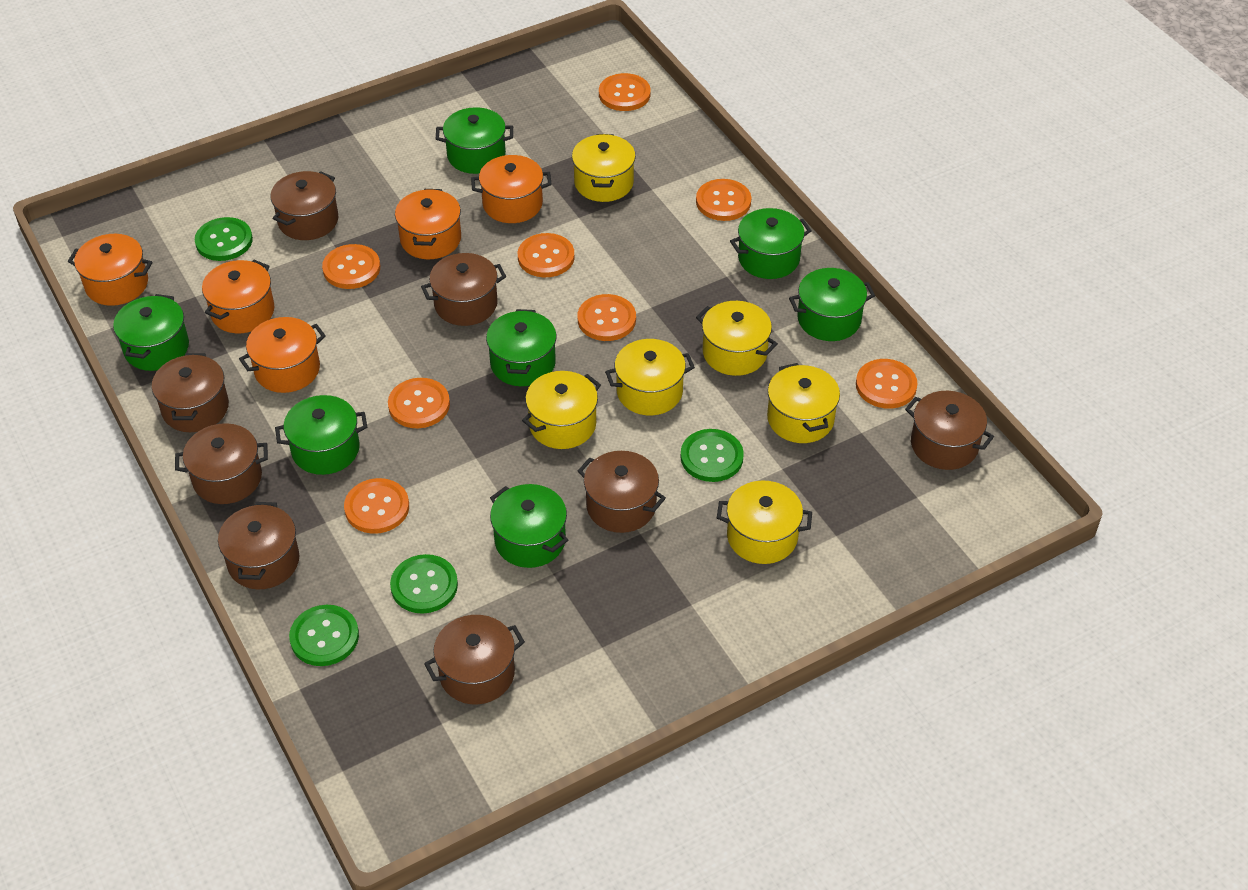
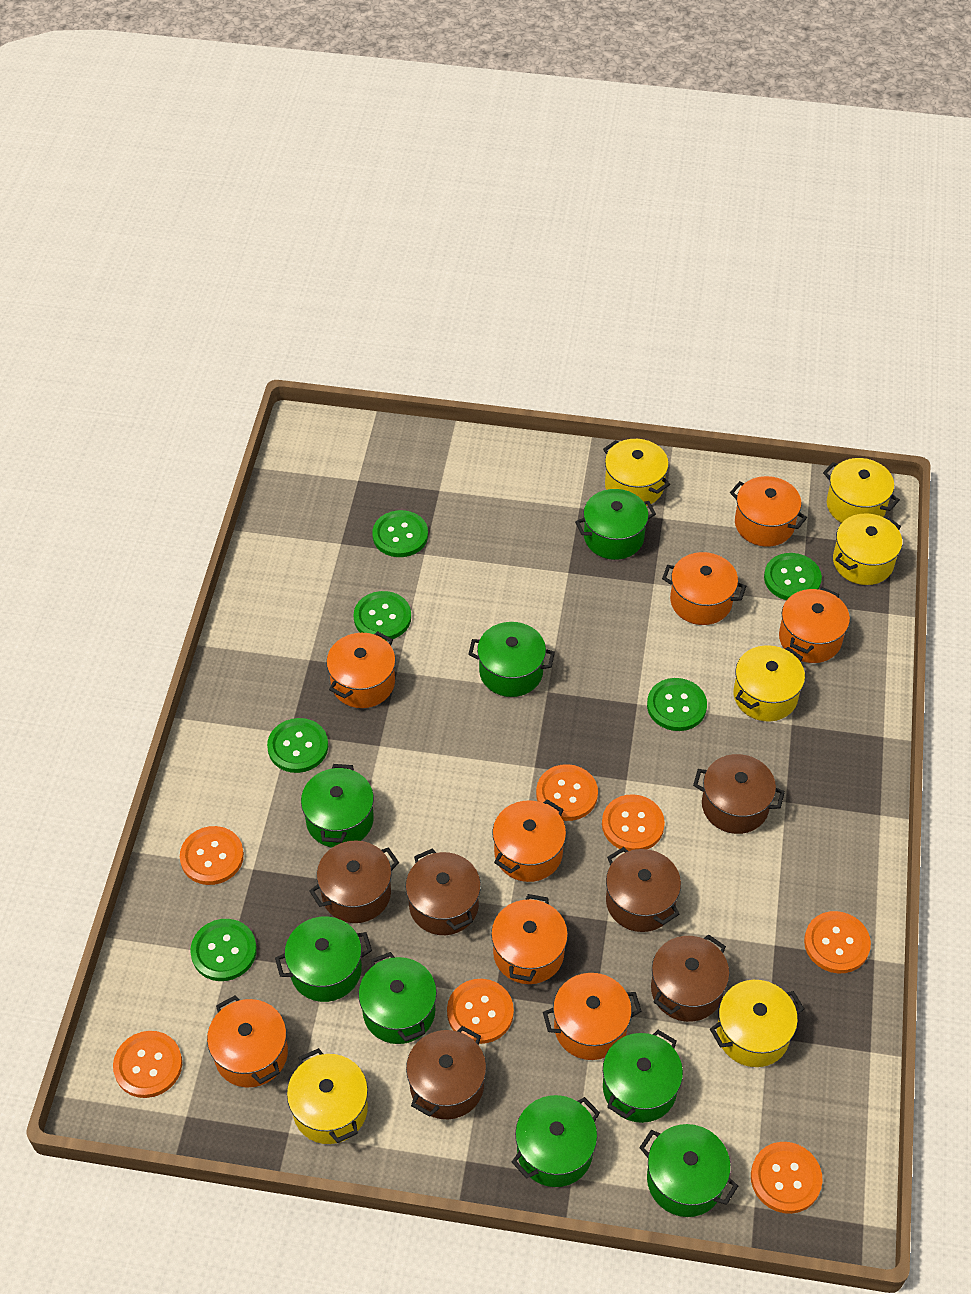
brown pot: [152,353,229,432] [175,423,268,504] [218,502,299,589] [270,171,338,240] [421,253,506,326] [424,615,525,704] [578,451,666,533] [905,391,994,470] = 8 -> [309,840,399,923] [406,848,481,935] [406,1026,486,1119] [606,847,681,932] [651,934,729,1022] [693,754,785,834] = 6
green button: [195,217,253,261] [289,605,359,666] [390,554,458,614] [680,429,744,482] = 4 -> [190,919,257,981] [267,718,328,773] [354,591,411,641] [372,510,428,557] [647,678,707,731] [764,553,822,600] = 6
green pot: [113,294,189,371] [275,395,368,475] [436,107,513,174] [486,309,556,386] [490,484,568,568] [730,208,812,279] [789,268,875,341] = 7 -> [275,917,372,1002] [301,764,374,848] [358,952,437,1044] [468,622,555,697] [512,1095,600,1187] [575,489,656,560] [603,1030,683,1123] [639,1124,738,1217] = 8
orange button: [322,244,380,289] [344,478,409,534] [388,378,450,428] [518,233,574,277] [577,294,636,341] [599,73,651,111] [696,179,751,221] [856,359,917,409] = 8 -> [113,1031,182,1098] [180,826,244,885] [447,979,514,1044] [536,764,598,821] [602,794,665,851] [751,1142,823,1214] [804,911,871,973] = 7
orange pot: [68,234,152,306] [202,260,274,333] [239,317,326,393] [395,189,461,259] [471,155,552,223] = 5 -> [207,995,288,1087] [326,631,396,708] [491,894,568,984] [492,799,566,882] [543,973,642,1060] [662,552,746,625] [730,476,807,547] [779,587,850,663] = 8

